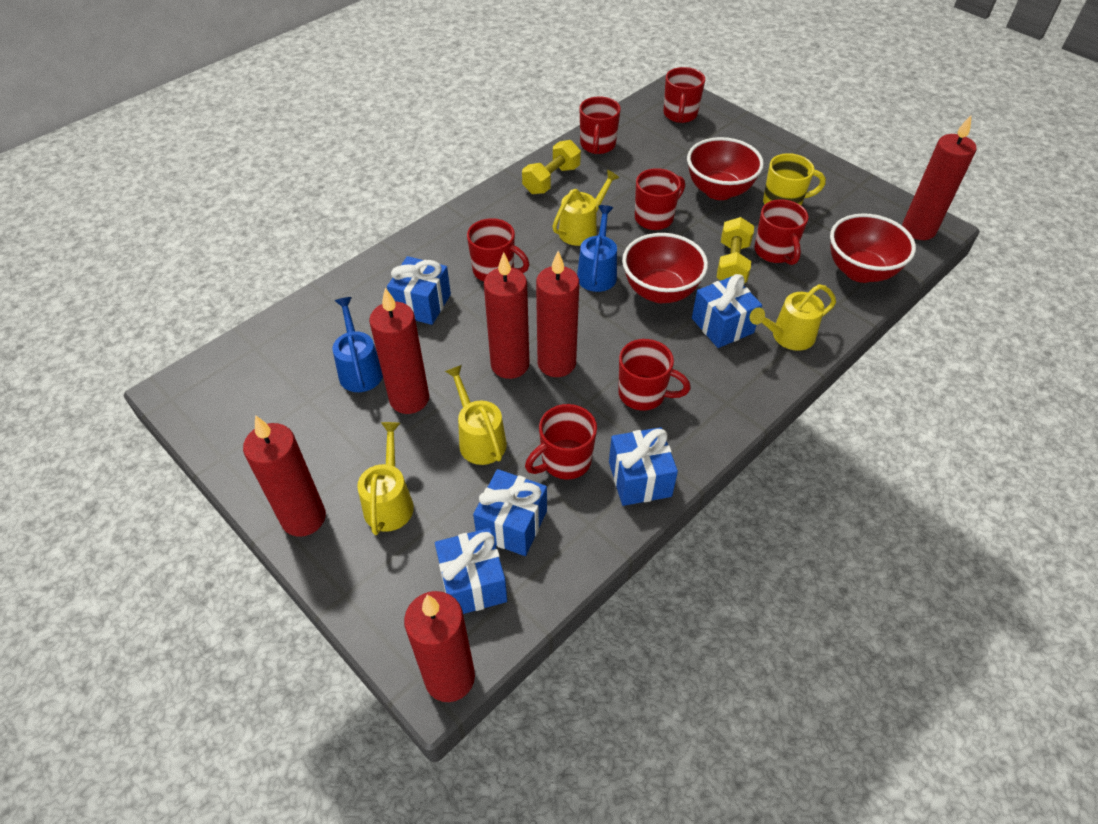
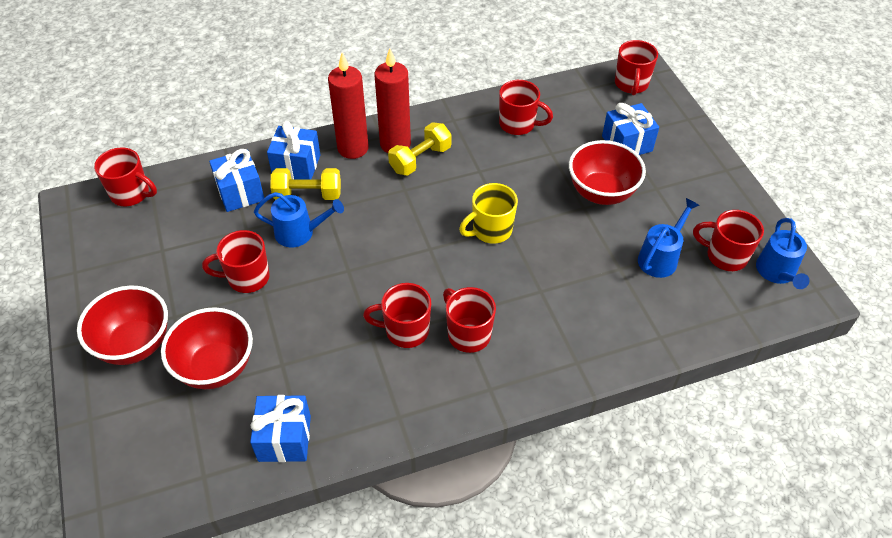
blue gift: [387,256,451,325] [435,528,507,614] [473,469,547,556] [609,427,678,506] [692,274,762,348] = 5 -> [209,149,264,212] [250,395,311,462] [267,121,321,179] [602,103,659,155] = 4
blue watering can: [333,297,383,392] [577,205,617,292] = 2 -> [254,192,344,247] [638,198,700,278] [756,218,809,289] = 3
red candle: [243,415,326,537] [369,288,429,414] [404,591,475,702] [484,252,529,379] [536,251,579,377] [902,115,977,240] = 6 -> [328,52,368,159] [375,48,411,153] = 2
yellow watering can: [357,422,414,535] [445,365,507,465] [552,169,620,246] [750,284,836,351] = 4 -> none = 0

